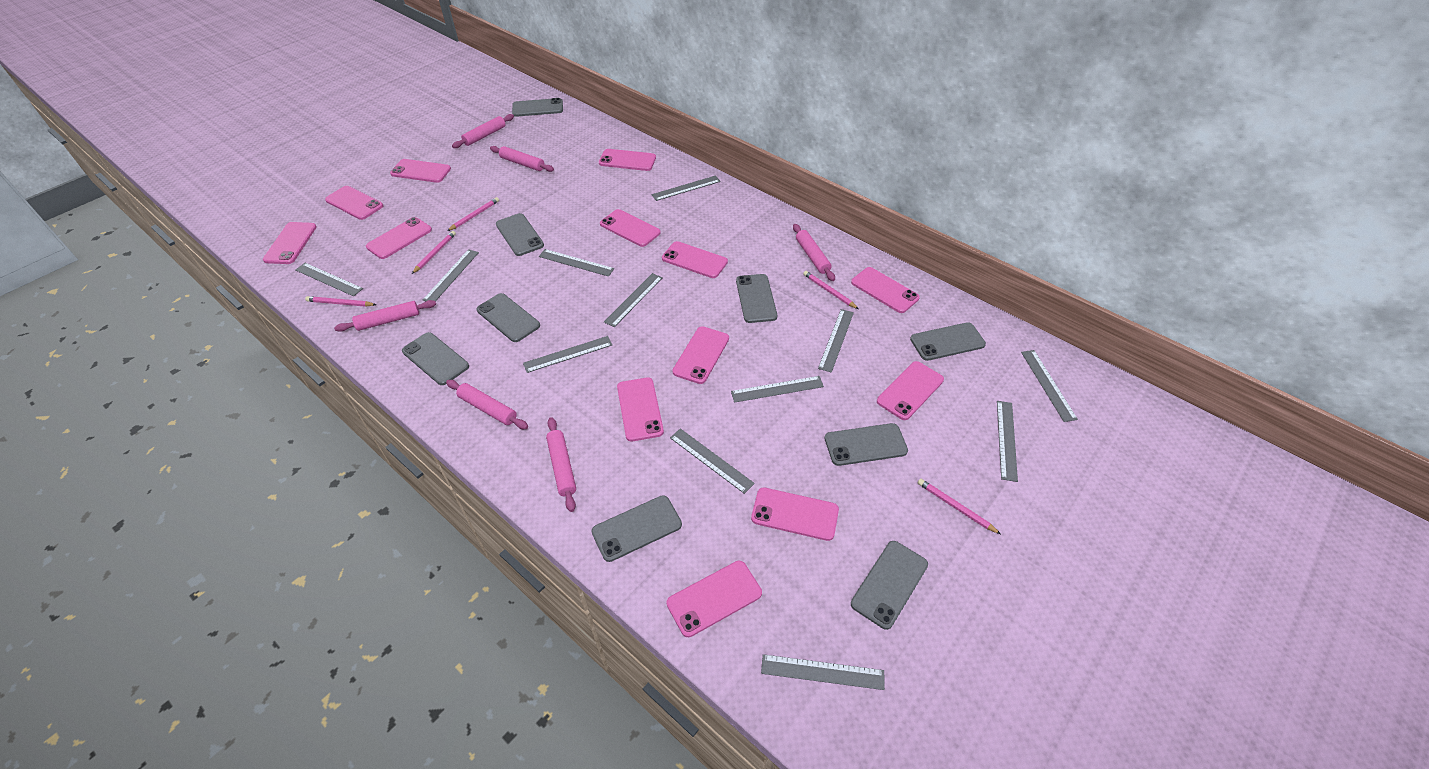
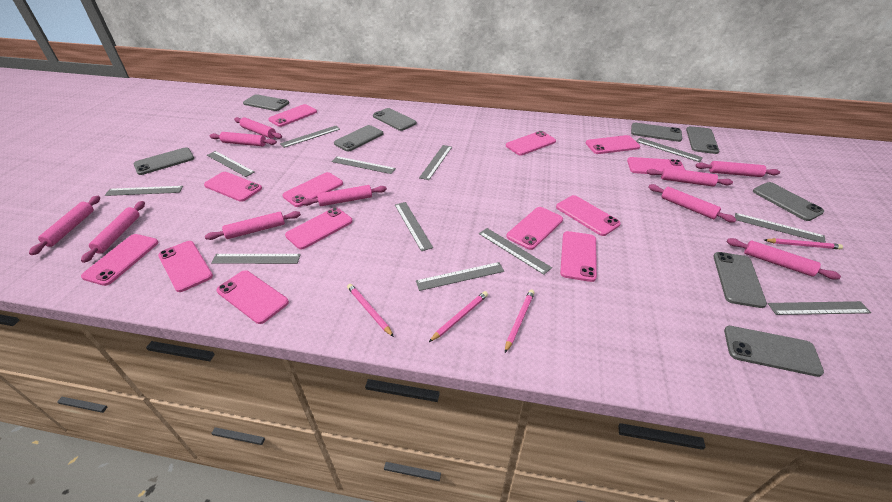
pink pencil: [305,296,376,307] [412,231,456,274] [447,197,499,231] [803,271,859,309] [918,479,1001,534] = 5 -> [347,284,394,337] [429,291,488,342] [505,289,535,353] [764,238,843,249] = 4
pink rolling pin: [334,300,436,332] [446,380,528,429] [452,114,514,148] [490,146,554,172] [546,417,576,512] [793,224,835,281] = 6 -> [29,196,100,255] [81,201,145,263] [205,211,301,240] [209,132,277,147] [234,117,282,139] [301,185,387,206] [647,168,733,187] [648,184,737,222] [696,161,780,177] [727,238,841,280] = 10

